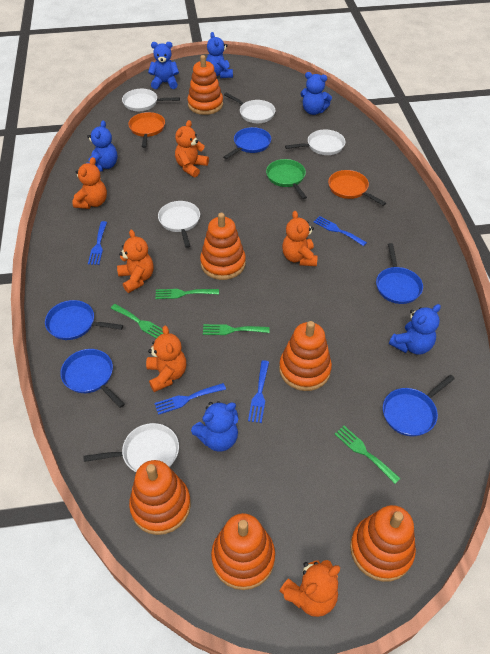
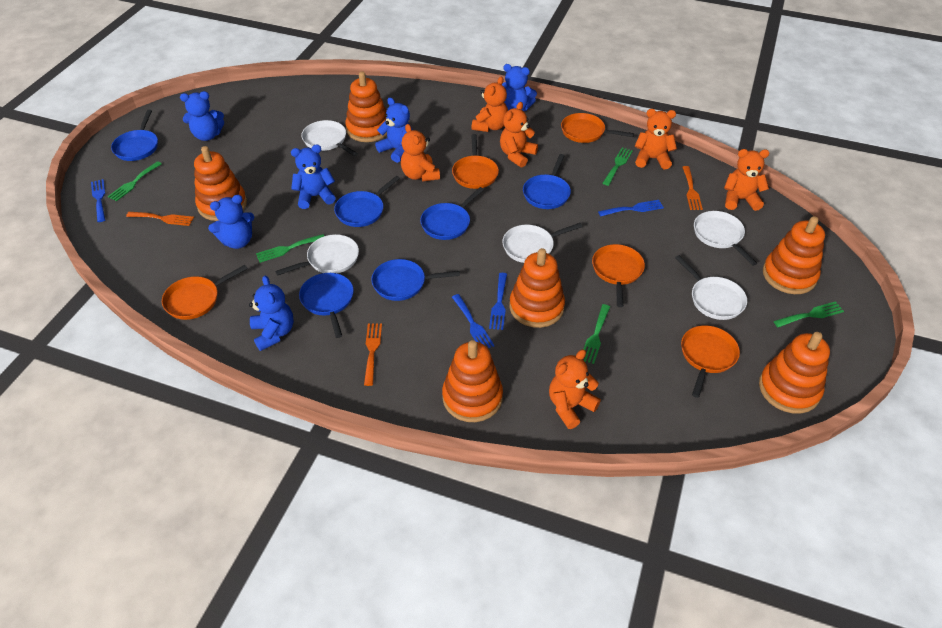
blue pan: [45,300,123,340] [60,349,125,408] [223,127,271,159] [376,243,423,304] [383,375,455,436] = 5 -> [111,110,158,161] [299,273,354,338] [334,176,400,227] [371,259,460,301] [420,187,484,240] [523,154,571,209] = 6
green fork: [111,304,163,339] [155,289,219,299] [203,324,270,335] [335,426,401,484] = 4 -> [107,161,162,201] [256,234,324,263] [584,304,610,364] [603,148,633,186] [774,301,844,327] = 5
green pan: [266,159,307,199] = 1 -> none = 0
orange fork: none = 0 -> [126,212,194,226] [364,324,382,386] [682,166,703,210] = 3
orange pan: [128,112,165,148] [328,170,386,206] = 2 -> [162,265,248,320] [452,134,499,189] [561,113,634,143] [592,244,645,307] [681,325,740,398] = 5

